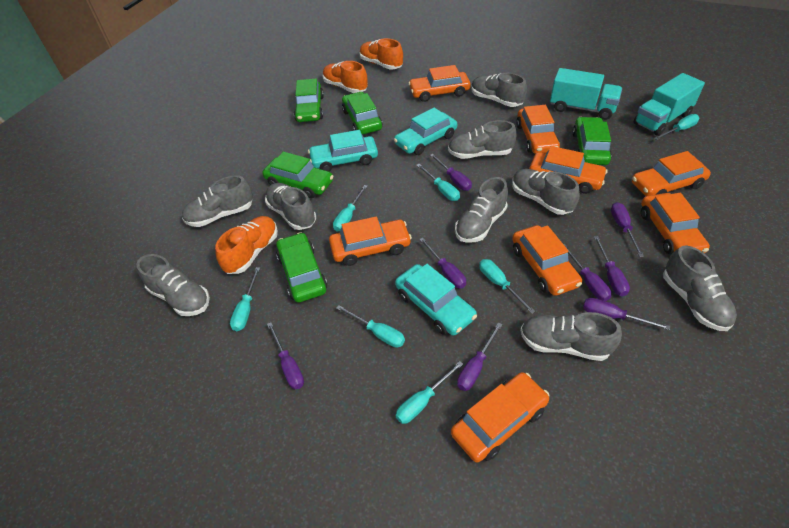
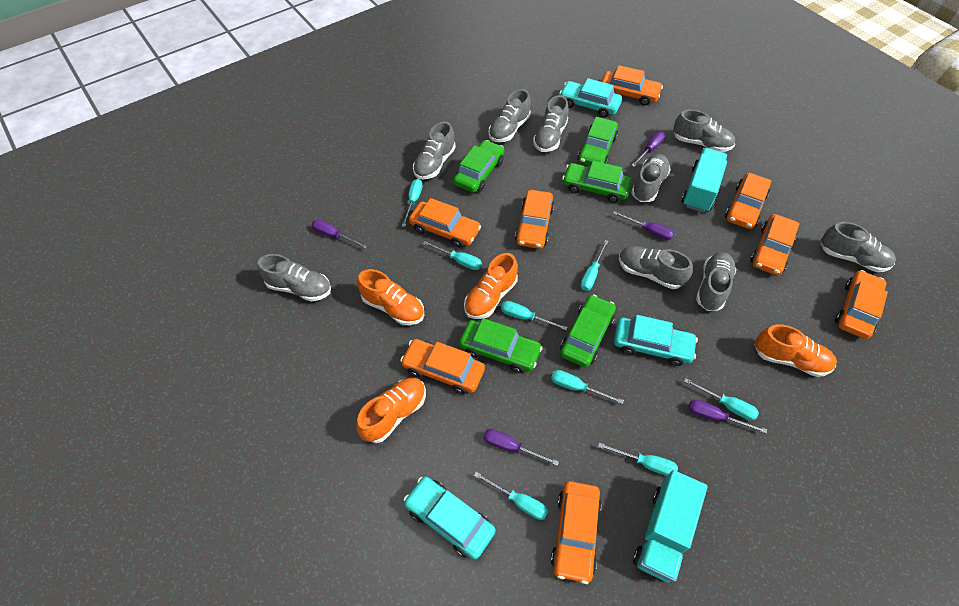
orange shoe: [215,216,278,274] [323,61,368,93] [359,38,403,69] = 3 -> [356,378,426,443] [357,269,424,325] [464,253,518,319] [755,325,837,377] = 4
purple screwdriver: [267,322,304,389] [419,238,466,289] [430,154,472,191] [457,323,503,391] [564,244,612,301] [583,298,670,330] [594,236,630,296] [611,202,644,257] = 8 -> [312,219,367,248] [483,429,559,466] [613,211,674,240] [631,132,665,167] [688,400,767,433] = 5
turquoise screwdriver: [230,267,260,331] [333,185,368,232] [336,305,405,348] [396,361,463,424] [416,164,460,201] [479,259,535,314] [654,114,699,140] = 7 -> [402,179,423,227] [423,241,482,270] [474,472,548,520] [501,301,568,330] [551,370,624,404] [580,240,609,291] [598,443,678,476] [684,378,759,420] = 8

